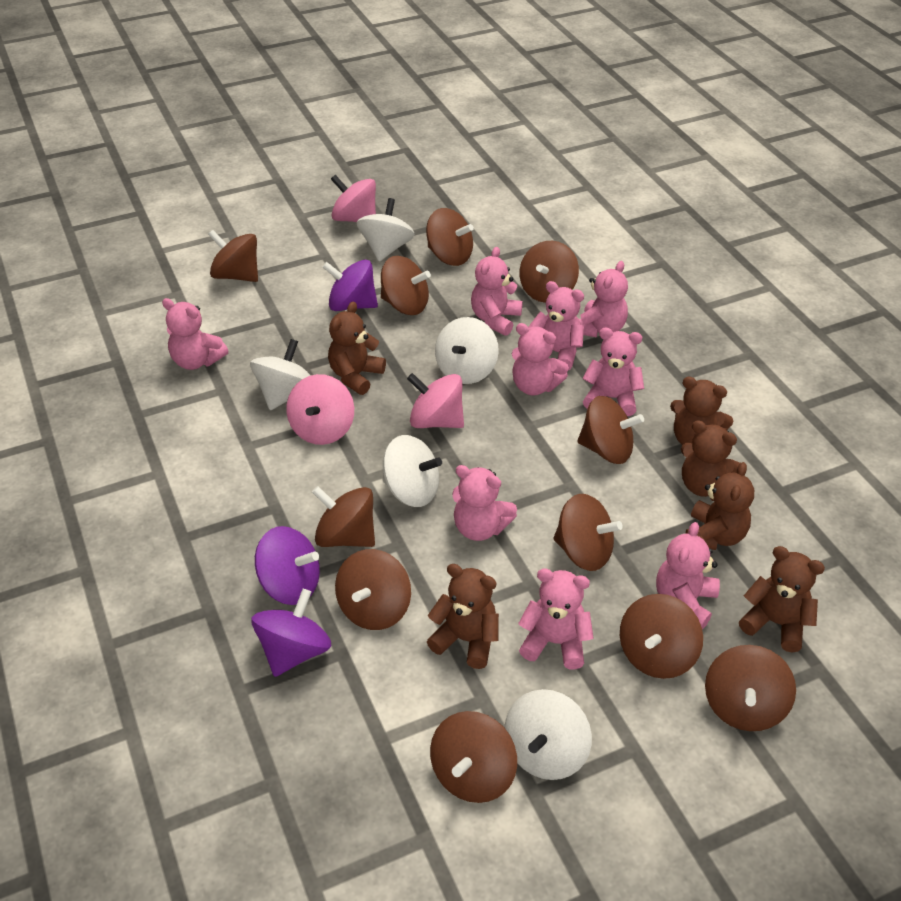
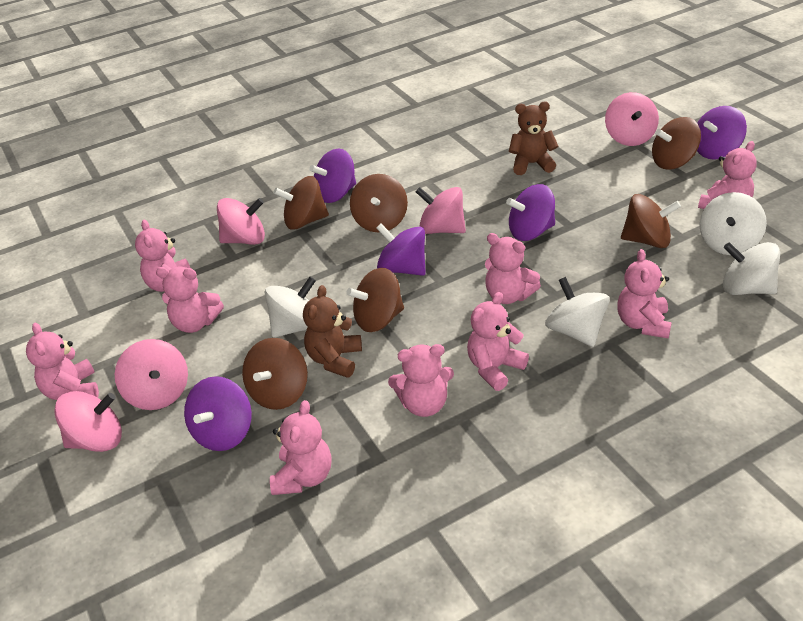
brown spinning top: [208,230,258,282] [312,486,375,547] [335,549,411,630] [381,256,431,315] [426,208,474,266] [430,711,517,803] [520,241,579,303] [553,494,623,571] [577,396,644,464] [620,594,703,679] [705,645,796,731] = 11 -> [242,338,308,410] [273,176,329,230] [346,268,404,332] [350,174,408,232] [621,194,681,248] [652,117,701,169] = 6
brown teddy bear: [328,302,386,395] [427,564,499,669] [670,377,733,445] [681,420,740,497] [686,462,754,550] [739,546,825,653] = 6 -> [303,285,362,378] [509,101,558,175] = 2
pink spinning top: [286,374,354,445] [331,175,376,222] [407,373,464,428] = 3 -> [54,391,122,452] [115,339,188,410] [217,198,265,245] [416,187,466,234] [605,92,659,146] = 5
purple spinning top: [251,589,331,677] [255,526,320,605] [322,260,378,311] = 3 -> [184,376,252,451] [309,149,356,203] [376,223,426,276] [506,184,555,241] [697,106,747,160] = 5
white spinning top: [250,339,311,410] [357,198,415,262] [383,435,442,507] [435,317,499,384] [505,689,592,780] = 5 -> [264,277,316,338] [545,277,610,347] [700,192,767,255] [723,242,780,295] = 4

